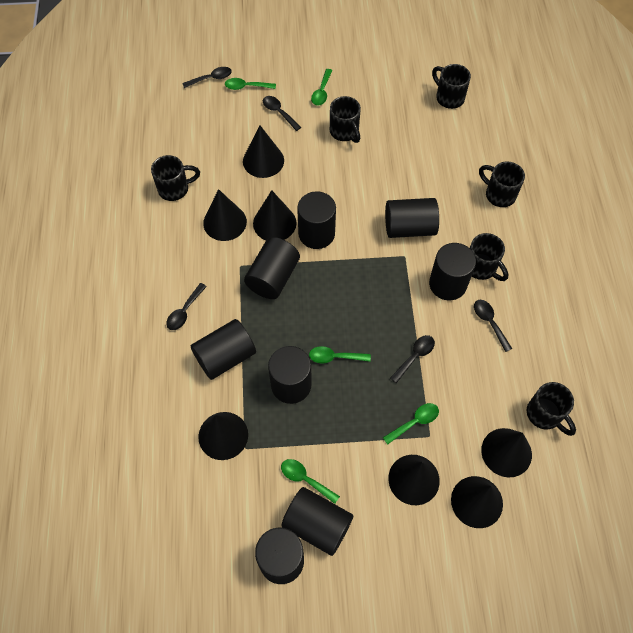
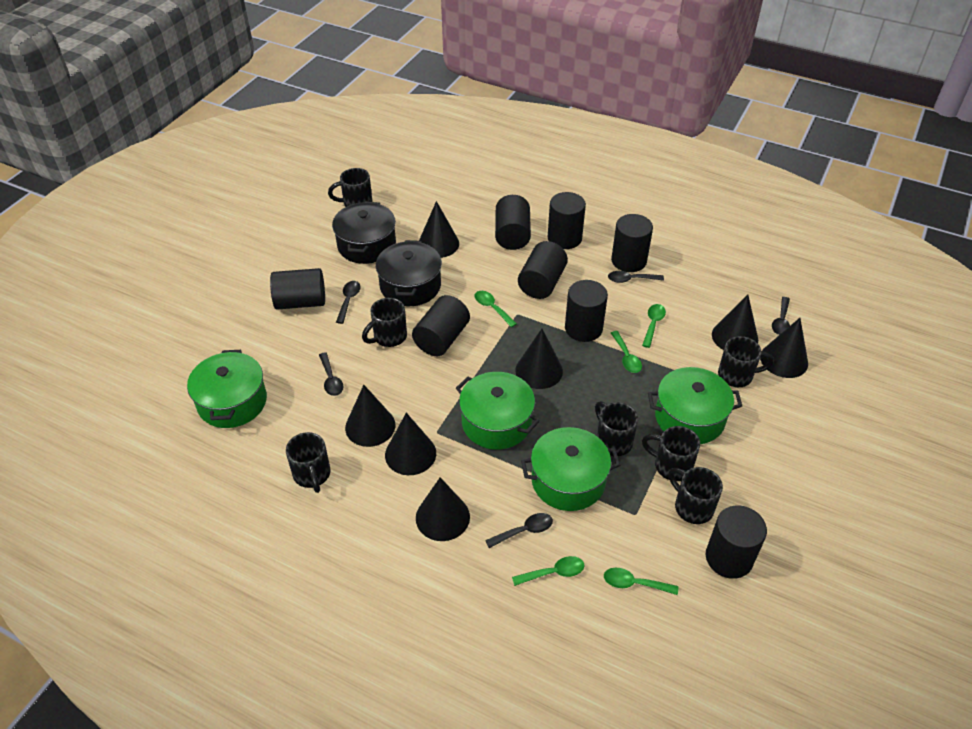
black mug: [151,155,200,201] [330,96,361,143] [432,64,471,109] [470,233,508,281] [479,161,525,207] [527,382,576,436] = 6 -> [286,432,331,493] [328,168,372,207] [362,298,407,347] [595,401,638,456] [642,426,700,481] [669,467,723,524] [718,336,774,387] = 7
black pot: none = 0 -> [332,201,396,264] [376,240,442,306] = 2
green pot: none = 0 -> [187,350,267,428] [456,372,540,450] [521,427,620,511] [648,367,742,444] = 4

